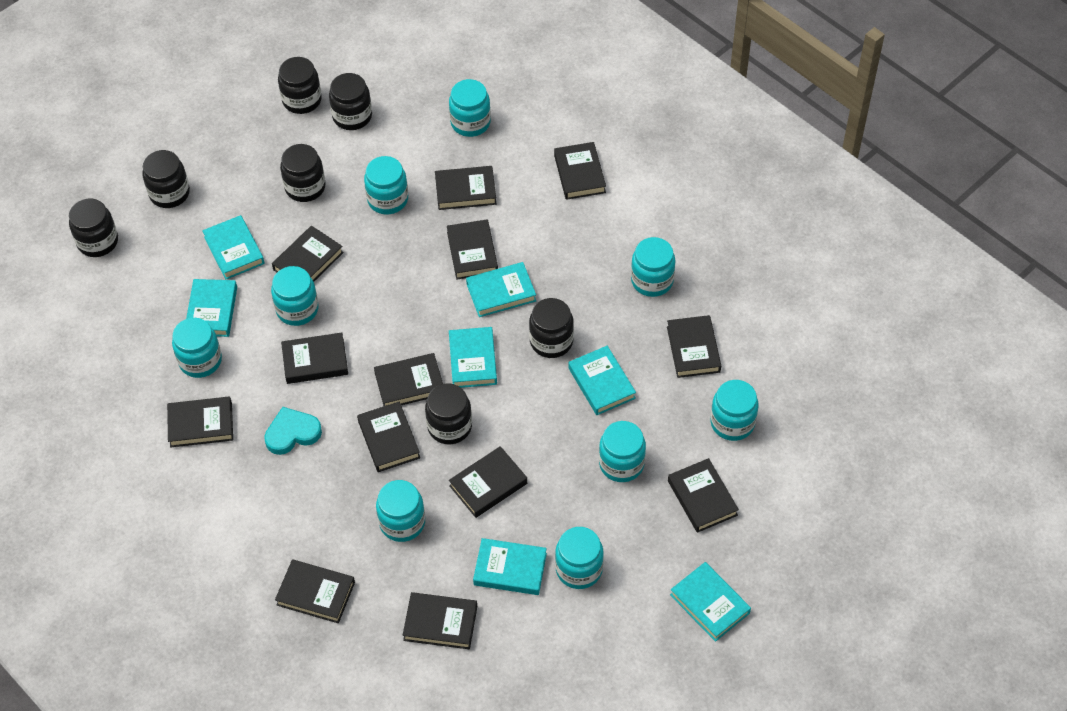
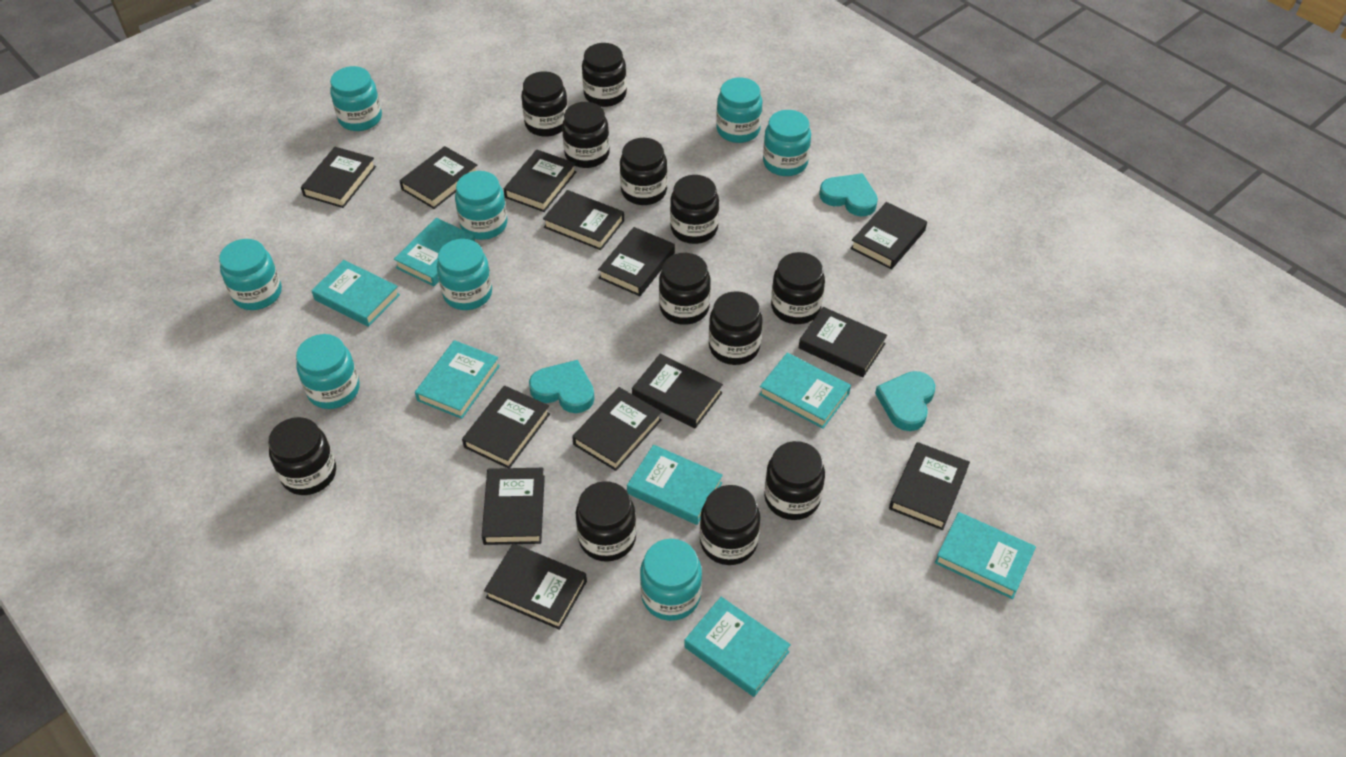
black jar: [69,199,118,257] [142,150,190,208] [278,57,322,114] [280,144,326,202] [329,73,372,130] [425,383,472,444] [529,298,574,358] = 7 -> [268,417,336,495] [521,71,568,137] [562,102,610,168] [576,481,636,562] [582,43,627,107] [620,138,667,205] [659,253,711,325] [670,175,719,244] [700,485,760,565] [709,291,763,365] [764,441,825,520] [771,252,825,324] = 12
turquoise heart: [264,407,322,455] = 1 -> [529,360,595,413] [819,173,878,216] [875,371,935,431] = 3
turquoise jar: [172,318,222,378] [271,266,319,326] [364,156,408,214] [376,480,425,542] [449,79,491,137] [555,527,604,589] [599,421,646,482] [631,237,676,297] [711,380,759,441] = 9 -> [219,239,282,310] [296,334,360,409] [330,66,382,131] [437,239,492,310] [455,171,507,240] [640,539,702,621] [716,78,762,143] [763,110,811,176] = 8

